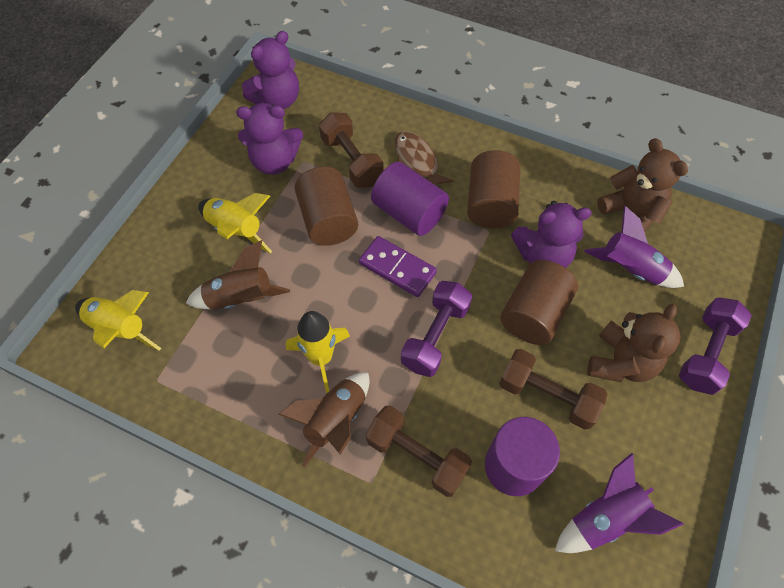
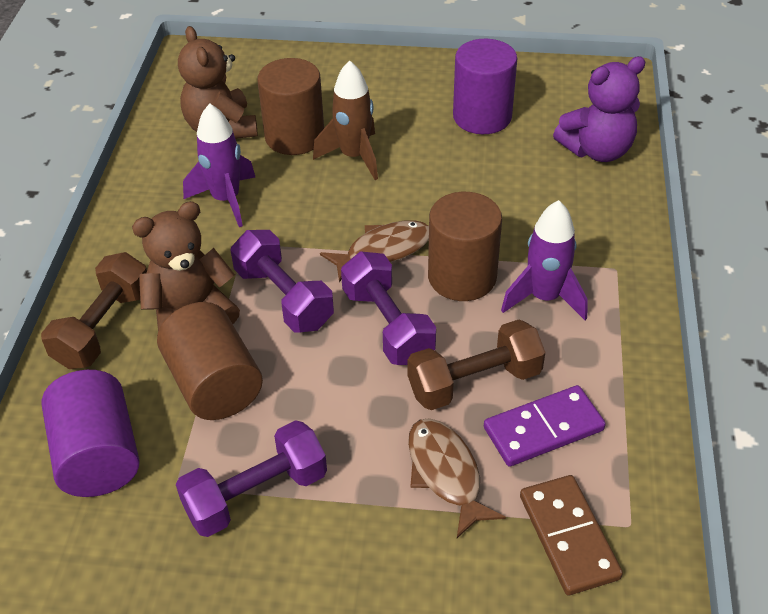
brown domino: none = 0 -> [520,475,623,595] = 1
brown dumbbell: [319,112,384,188] [366,405,472,497] [499,349,607,430] = 3 -> [41,252,147,369] [407,320,545,410] = 2
brown fish: [394,131,454,185] = 1 -> [320,220,429,282] [408,418,506,538] = 2
brown rocket: [186,240,290,309] [278,373,369,467] = 2 -> [313,61,378,180] = 1
purple dumbbell: [401,281,472,377] [679,297,752,395] = 2 -> [176,420,327,537] [231,230,334,332] [341,251,436,365] = 3
purple teddy bear: [236,103,303,174] [242,31,299,109] [511,201,592,268] = 3 -> [553,56,645,162] = 1
yellow rocket: [75,290,161,351] [198,193,272,254] [286,311,350,393] = 3 -> none = 0

